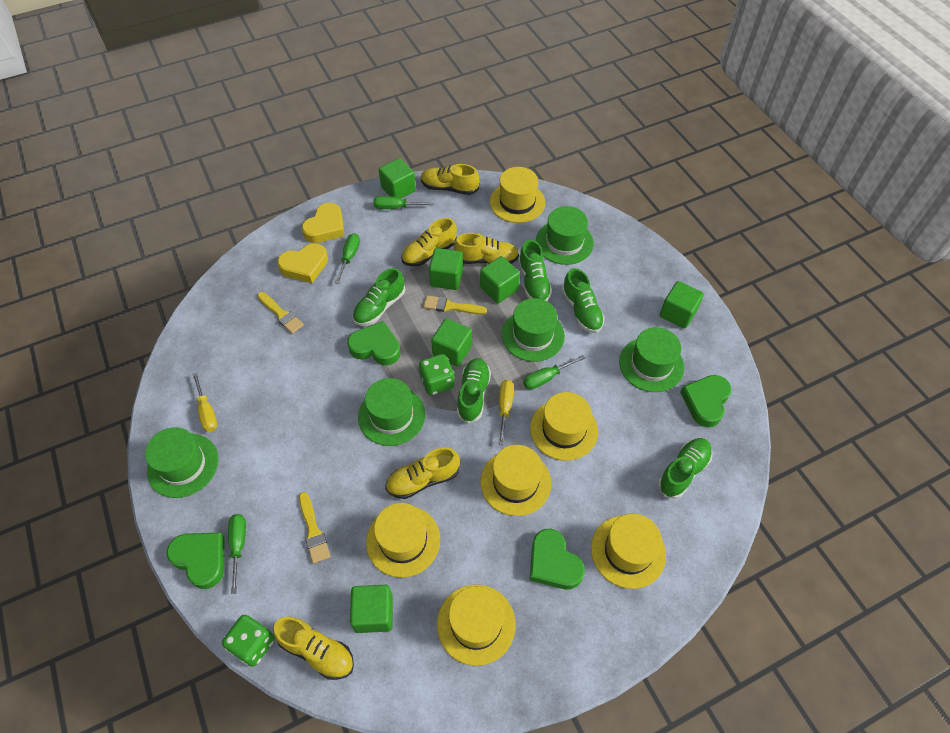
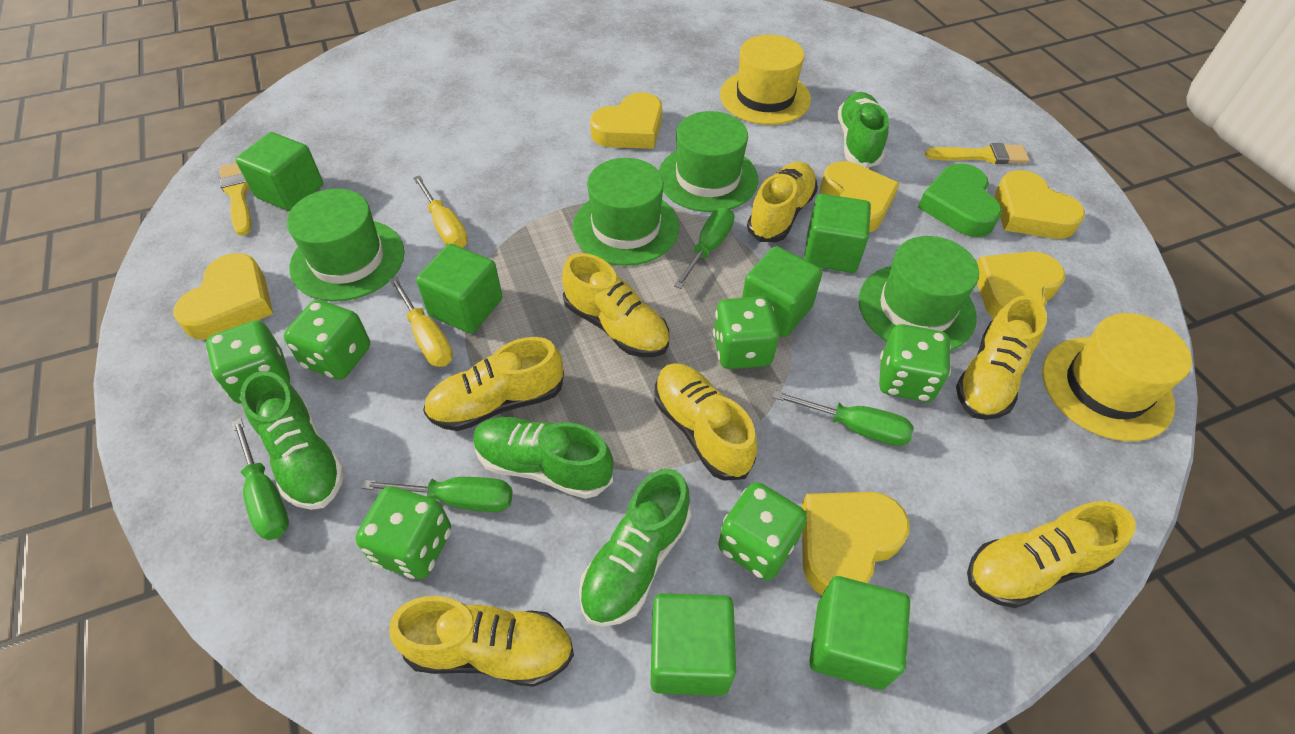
green dice: [222,615,275,667] [419,354,455,395] = 2 -> [206,320,290,404] [284,300,370,380] [356,486,451,579] [713,296,779,369] [718,482,807,580] [879,324,951,402] = 6
green hat: [145,427,218,498] [358,378,425,446] [502,298,565,362] [536,206,594,265] [619,327,684,392] = 5 -> [287,188,405,302] [573,158,679,266] [659,111,758,212] [859,236,979,351] = 4
green heart: [167,533,224,589] [347,321,401,365] [530,529,585,589] [680,375,732,427] = 4 -> [918,163,1002,237] = 1
green shoe: [353,268,405,326] [457,358,491,423] [518,240,552,301] [562,268,605,333] [658,438,712,499] = 5 -> [241,371,345,510] [473,417,614,499] [579,468,691,627] [838,92,889,168] = 4
yellow brush: [257,292,304,334] [299,492,330,564] [423,295,487,315] = 3 -> [219,163,251,236] [925,143,1029,164] = 2
yellow hat: [366,503,440,578] [437,585,516,666] [480,445,551,516] [490,167,545,223] [530,392,598,461] [591,514,666,589] = 6 -> [720,35,811,125] [1042,313,1192,441] = 2
yellow heart: [277,243,328,283] [302,203,344,243] = 2 -> [173,253,273,340] [590,92,662,149] [802,492,909,595] [820,161,900,233] [977,252,1066,319] [995,170,1085,239] = 6
yellow shoe: [273,617,354,680] [385,447,460,499] [401,218,457,267] [421,164,479,195] [454,233,519,264] = 5 -> [389,596,574,687] [423,337,564,431] [562,253,669,357] [654,363,757,481] [747,161,818,242] [956,295,1047,420] [967,501,1136,608] = 7

